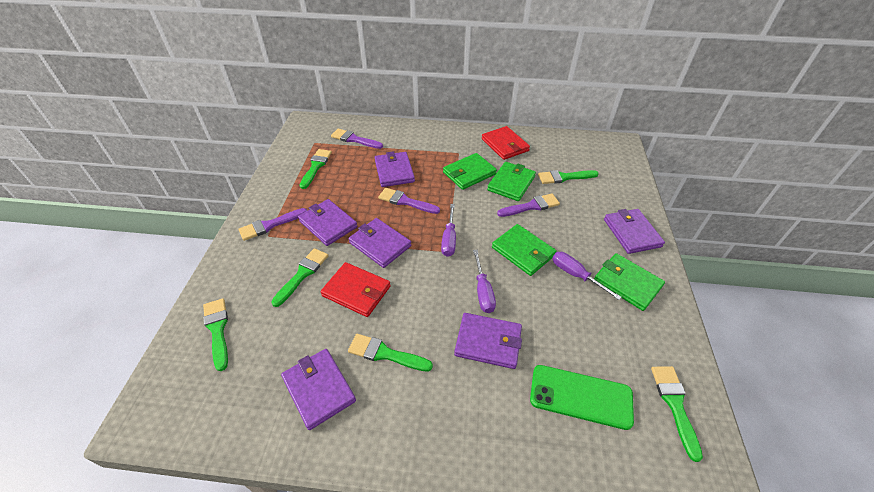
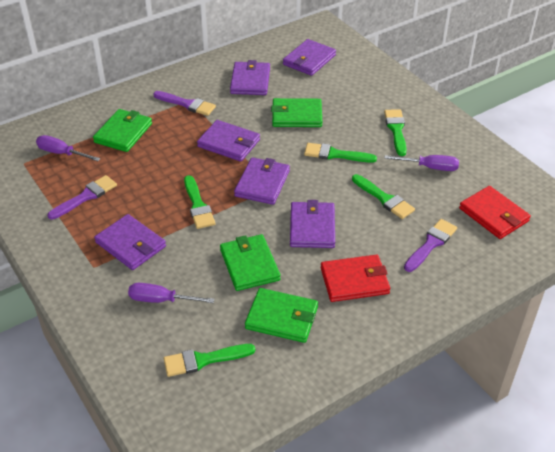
green brush: [203,298,228,371] [271,248,328,307] [299,149,332,189] [348,334,433,372] [538,170,599,184] [651,366,703,462] = 6 -> [164,344,255,377] [184,175,215,229] [304,143,377,163] [352,174,415,219] [384,109,407,156] = 5
green phone: [530,365,634,430] = 1 -> none = 0
purple brush: [238,208,307,241] [331,129,383,149] [378,188,440,214] [497,194,560,217] = 4 -> [48,175,117,220] [153,91,216,116] [404,219,457,272] = 3

